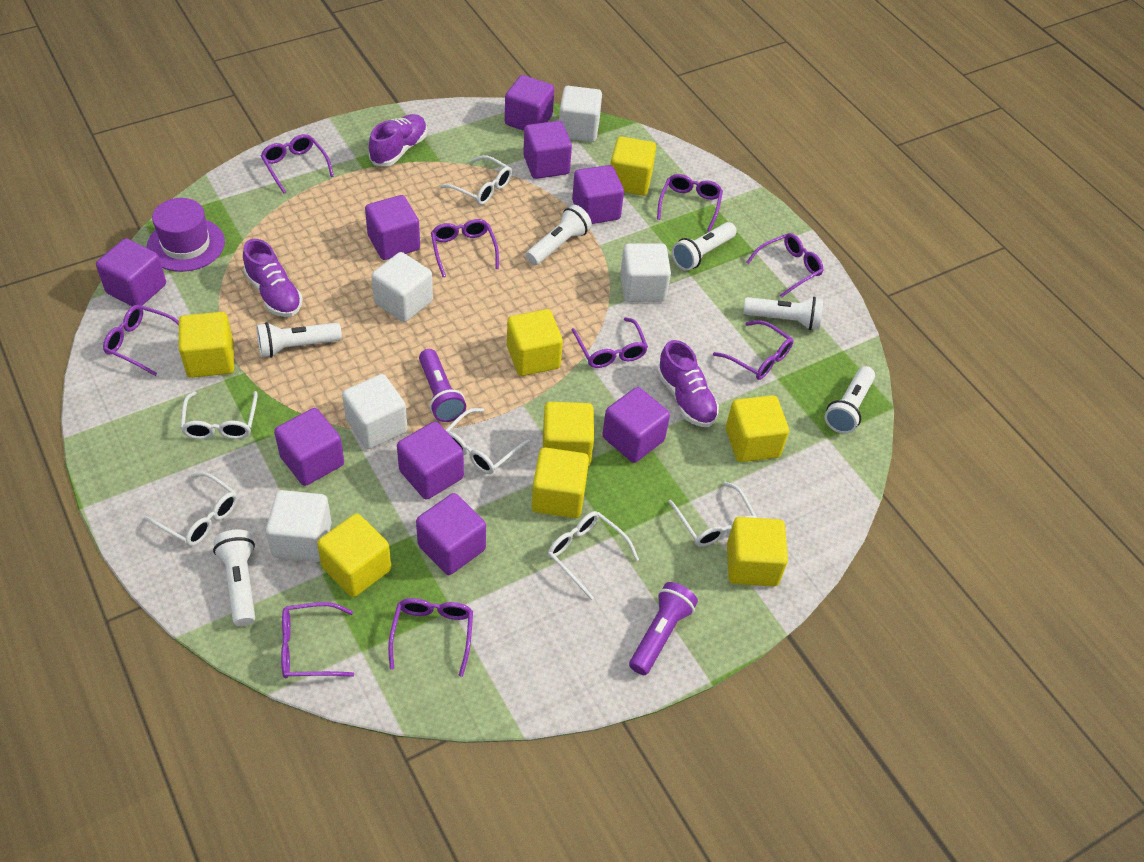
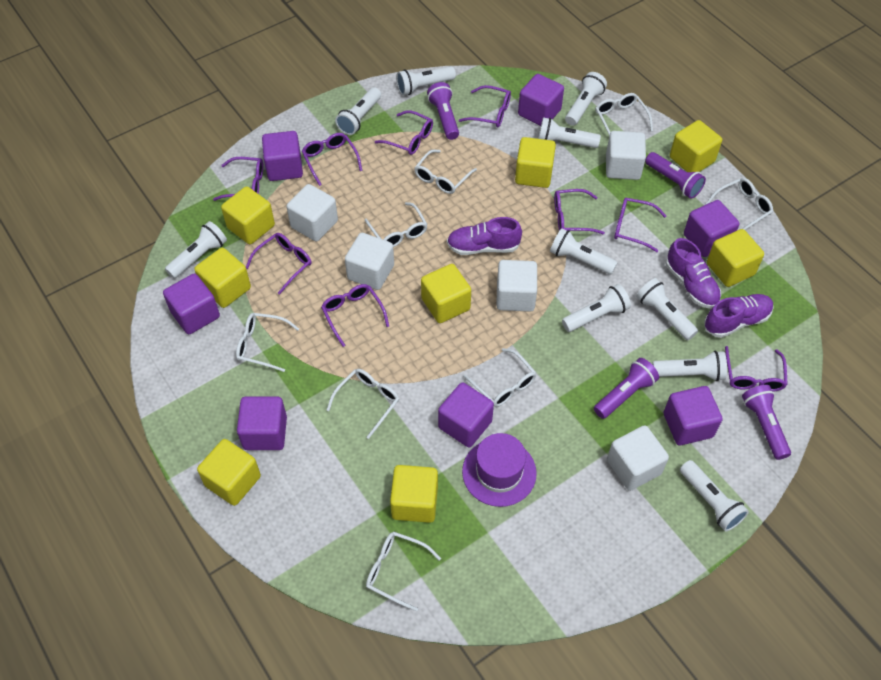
purple cube: [96,238,166,306] [274,408,344,486] [365,195,420,260] [397,421,464,500] [416,493,486,575] [505,75,554,131] [523,121,572,179] [572,165,624,224] [602,387,670,463] = 9 -> [163,273,220,334] [237,396,287,450] [262,131,303,181] [438,382,494,448] [518,74,564,126] [664,386,723,445] [684,200,739,257] = 7
purple flashlight: [419,349,466,422] [629,582,698,675] = 2 -> [427,82,459,140] [594,358,659,419] [645,152,706,199] [742,385,791,460] = 4
white flashlight: [213,529,255,626] [257,322,342,358] [526,205,592,265] [672,222,737,271] [743,297,823,330] [825,366,875,434] = 6 -> [165,221,227,278] [335,87,381,135] [396,66,456,95] [538,117,601,148] [550,228,618,274] [562,284,631,332] [565,72,607,126] [636,278,698,340] [652,351,727,381] [680,460,749,531] = 10
white glasses: [145,472,238,546] [180,391,258,439] [440,155,512,205] [446,408,530,474] [548,511,639,600] [668,482,757,547] = 6 -> [236,313,299,372] [327,369,399,439] [365,202,428,247] [366,532,441,611] [414,150,477,194] [463,348,536,407] [595,93,653,136] [706,178,773,230] = 8

